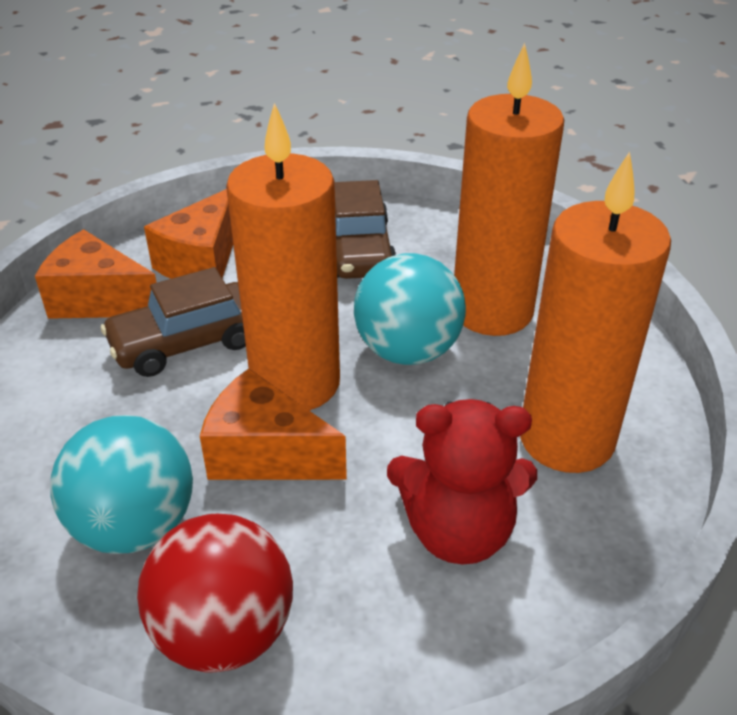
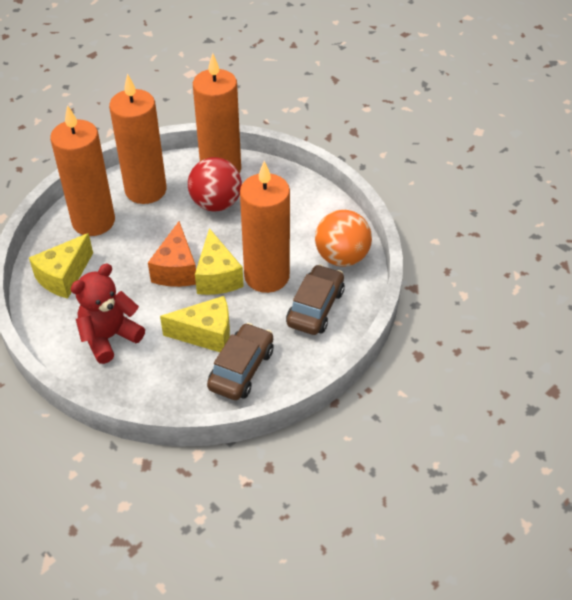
orange ball: none = 0 -> [315,210,372,267] = 1
orange candle: [226,103,340,411] [454,43,564,336] [520,151,671,473] = 3 -> [50,105,115,236] [109,74,167,204] [193,53,241,173] [240,161,290,293] = 4
orange cheese: [35,229,157,319] [144,189,233,279] [200,369,347,480] = 3 -> [148,221,196,287] = 1
turquoise ball: [51,415,193,554] [354,253,466,365] = 2 -> none = 0
yellow cheese: none = 0 -> [29,233,93,299] [160,296,230,352] [195,228,244,295] = 3

